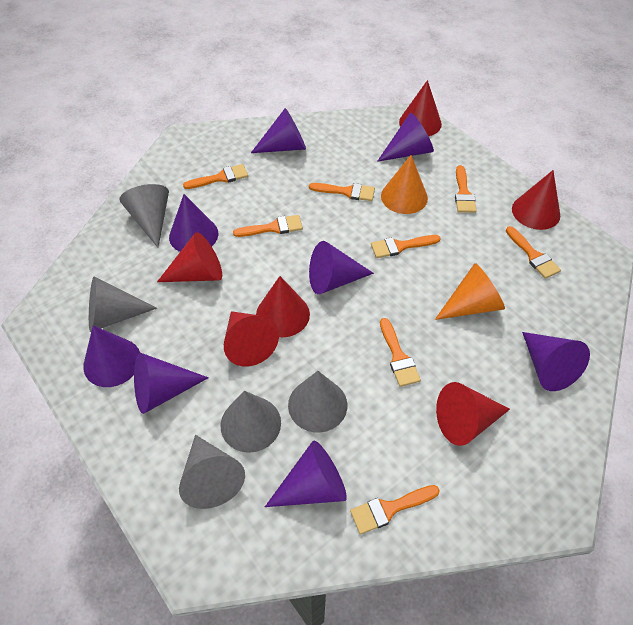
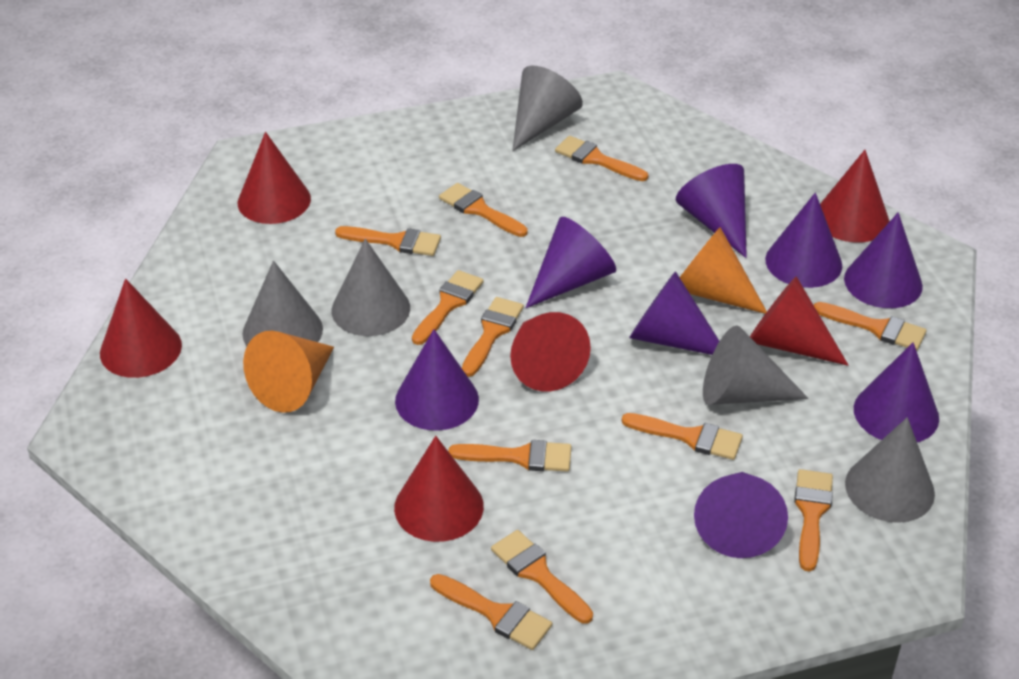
orange brush: [183,164,248,189] [233,215,303,237] [309,183,375,201] [350,485,440,534] [371,235,441,258] [380,318,421,387] [455,165,477,213] [506,226,561,279] = 8 -> [335,226,441,256] [412,270,484,345] [430,574,552,650] [439,183,528,237] [448,440,571,472] [462,297,524,377] [491,530,593,624] [555,136,648,181] [621,413,743,460] [794,469,833,571] [814,302,927,351] = 11

